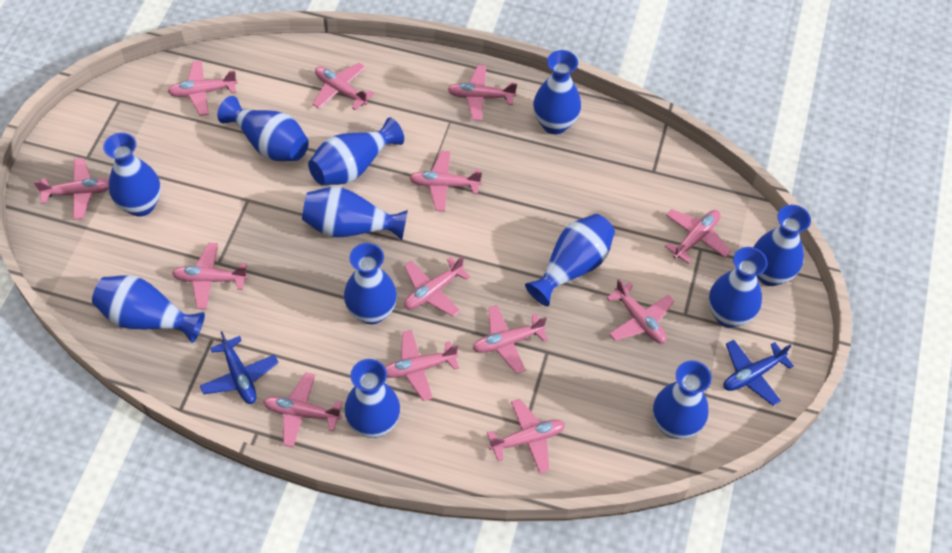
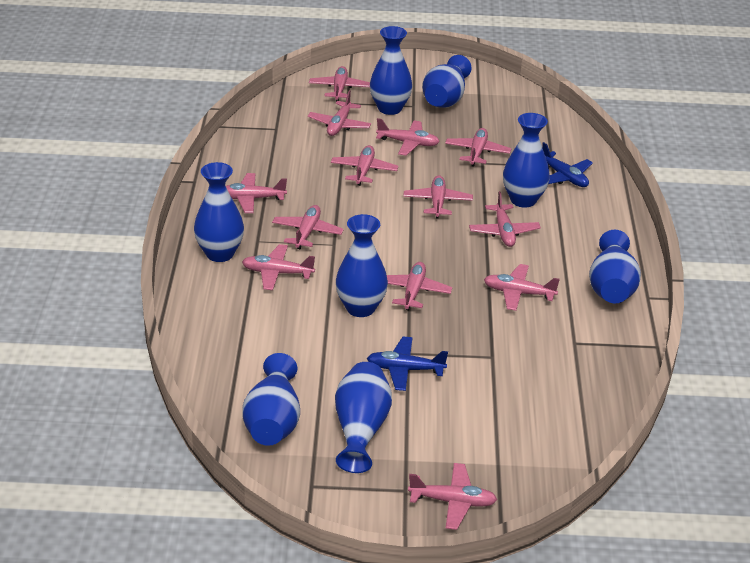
blue vase: [92,275,205,343] [103,132,161,217] [217,96,309,161] [302,187,408,240] [308,117,404,185] [344,243,397,324] [344,359,400,438] [525,214,615,306] [533,50,581,134] [653,360,712,439] [709,247,768,328] [753,205,811,286] = 12 -> [194,162,244,262] [242,353,300,446] [335,362,392,473] [336,214,388,317] [370,26,412,115] [422,55,471,108] [503,113,550,208] [589,230,641,303] = 8

